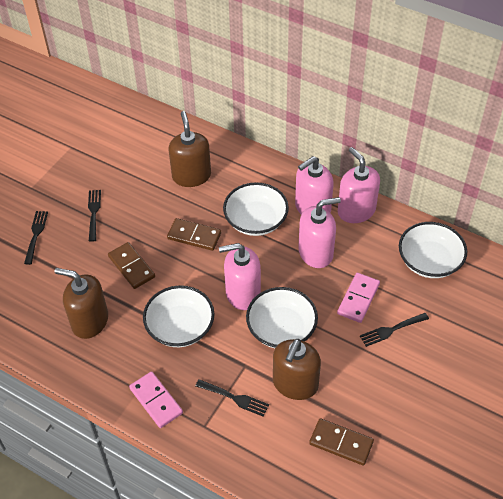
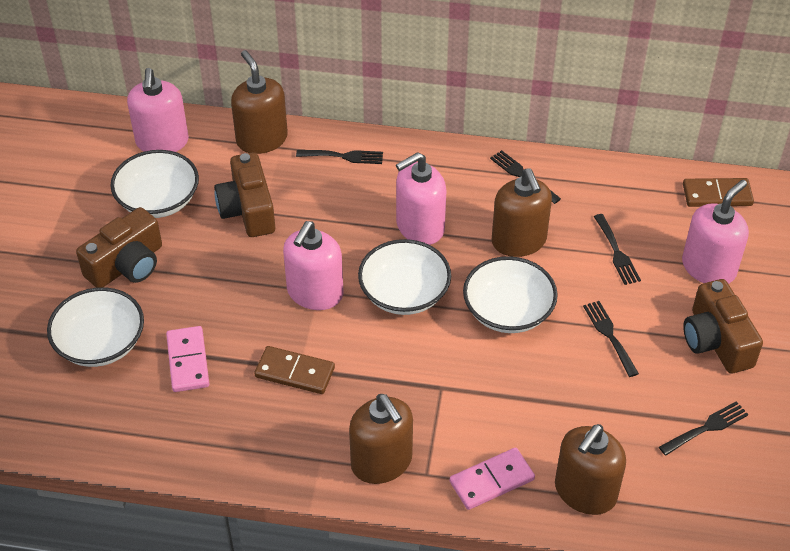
black fork: [24,211,48,265] [88,190,101,242] [195,379,269,417] [360,313,429,347] = 4 -> [296,150,383,164] [490,150,561,204] [583,301,639,377] [594,214,641,285] [659,401,749,456] = 5
brown camera: none = 0 -> [76,207,162,288] [214,152,275,237] [683,279,763,374] = 3
brown domino: [108,242,155,289] [167,218,221,251] [309,418,374,466] = 3 -> [255,346,335,394] [683,178,754,207] = 2
brown soap dispenser: [55,268,108,339] [169,111,211,187] [273,339,321,400] = 3 -> [231,50,288,154] [349,394,413,484] [492,168,552,257] [555,424,626,515] = 4

